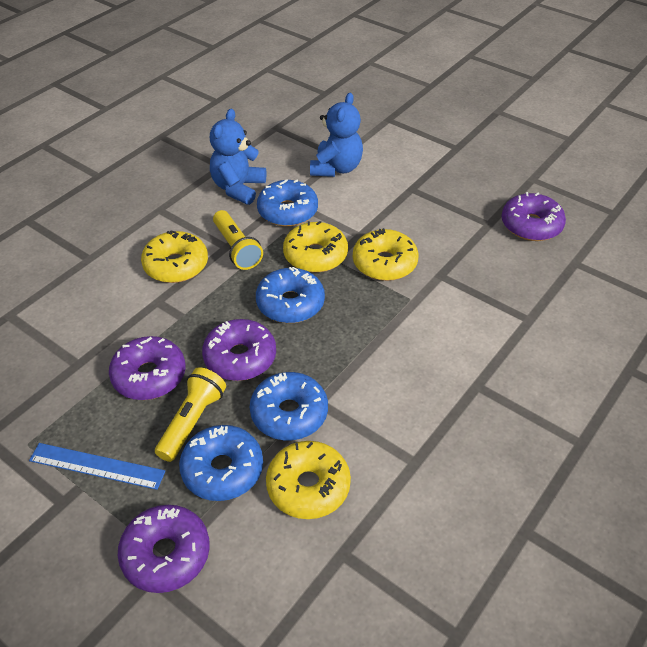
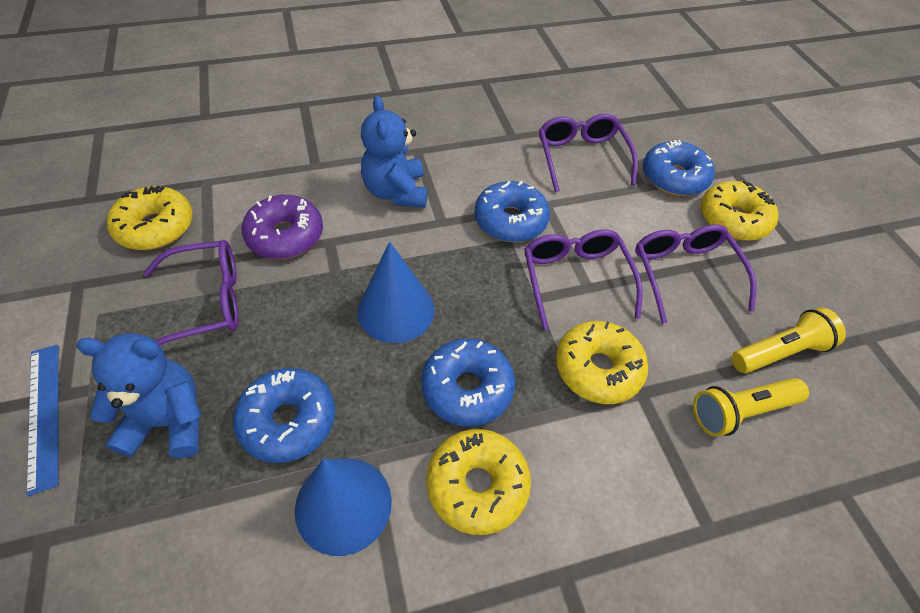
blue cone: none = 0 -> [295,459,392,556] [357,242,435,343] = 2
purple donut: [109,336,185,400] [118,505,210,593] [202,319,276,381] [501,192,566,241] = 4 -> [242,195,323,259] = 1
purple glasses: none = 0 -> [143,240,239,345] [524,230,643,330] [539,114,638,192] [635,225,757,324] = 4

